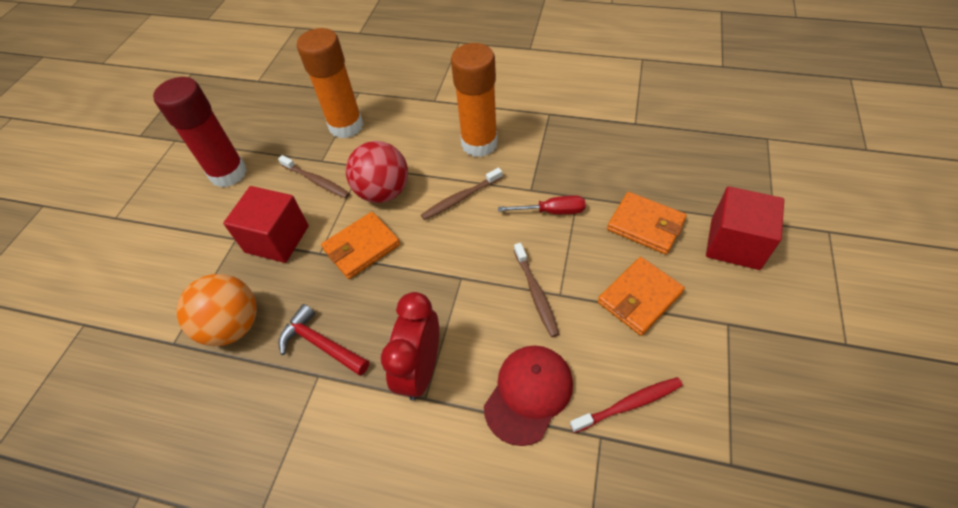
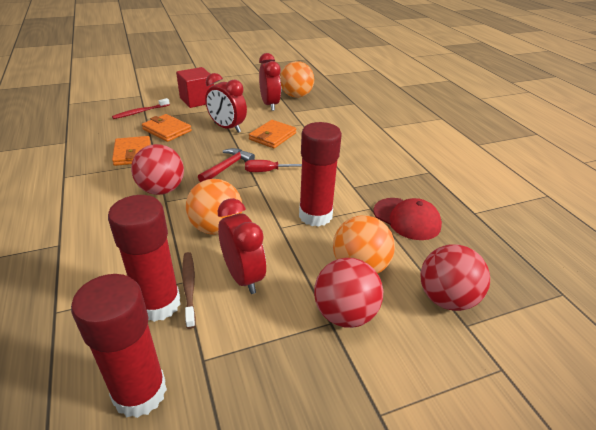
brown toothbrush: [278,155,350,198] [421,168,503,220] [514,243,559,337] = 3 -> [182,252,196,329] = 1
orange ball: [177,274,257,346] = 1 -> [186,179,242,235] [280,61,314,98] [333,215,395,274] = 3
orange glue stick: [297,28,364,138] [451,43,498,157] = 2 -> none = 0
red ball: [346,141,408,203] = 1 -> [131,144,184,195] [314,258,383,328] [420,244,490,311] = 3
red clock: [381,292,439,401] = 1 -> [205,73,247,133] [218,198,266,294] [259,53,281,111] = 3
red cube: [223,186,309,263] [706,186,784,270] = 2 -> [176,67,214,108] = 1
red glue stick: [153,77,247,187] = 1 -> [71,274,167,418] [108,195,180,322] [299,122,342,227] = 3

